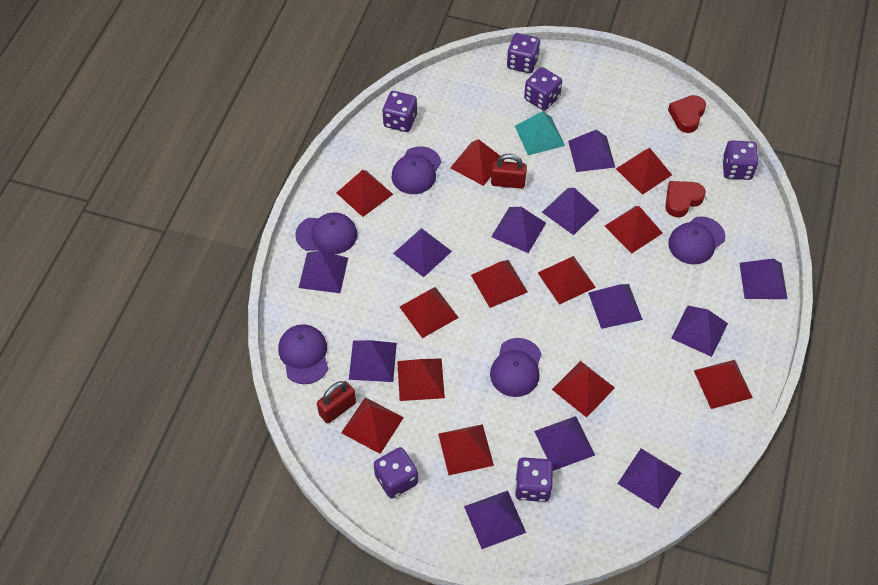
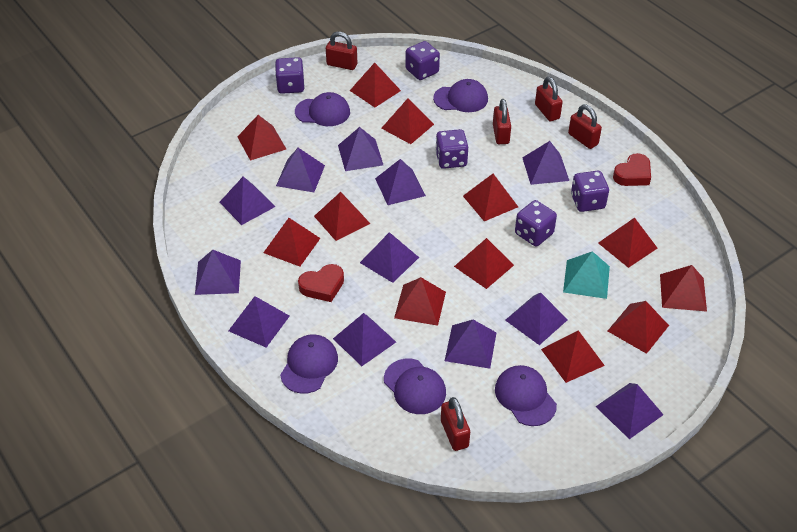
purple dice: [374,447,418,499] [383,91,417,132] [507,33,540,73] [515,457,553,502] [524,67,562,111] [722,140,758,180] = 6 -> [275,57,305,94] [406,41,440,80] [435,129,468,169] [515,200,557,246] [571,171,609,212] = 5
red padlock: [317,381,356,423] [491,154,527,189] = 2 -> [326,32,357,70] [441,397,470,451] [493,99,511,144] [535,77,563,121] [568,105,602,149] = 5

